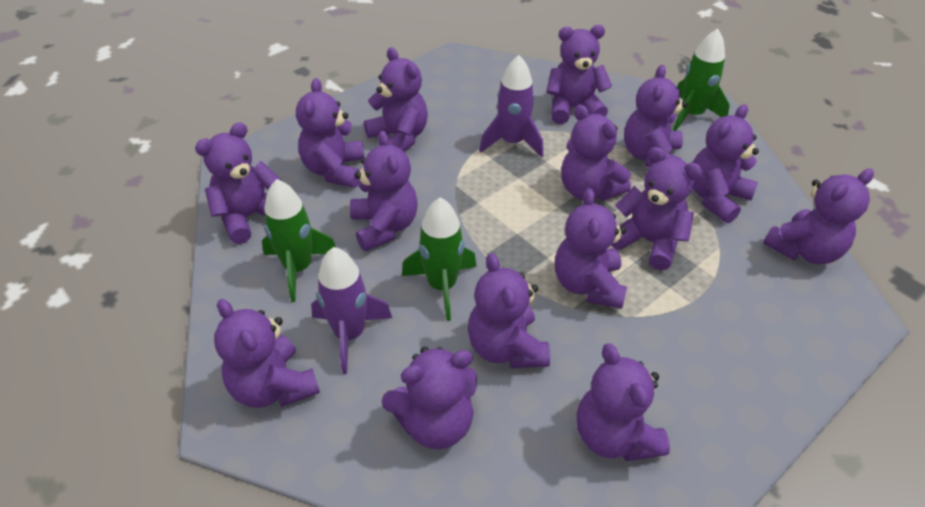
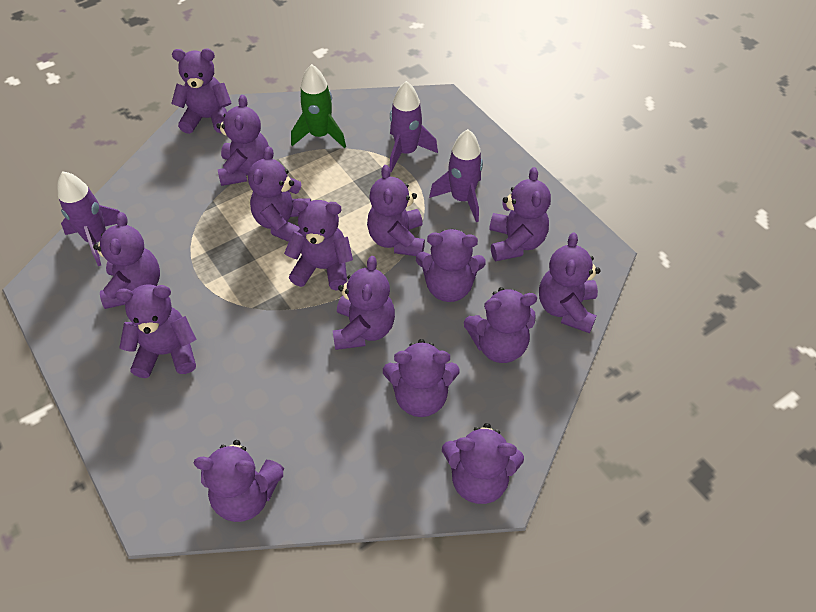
green rocket: [262,179,336,302] [402,197,477,321] [673,29,730,131] = 3 -> [291,64,346,148] = 1
purple rocket: [311,247,392,374] [479,55,544,157] = 2 -> [58,171,120,266] [389,81,438,172] [429,129,483,222] = 3

